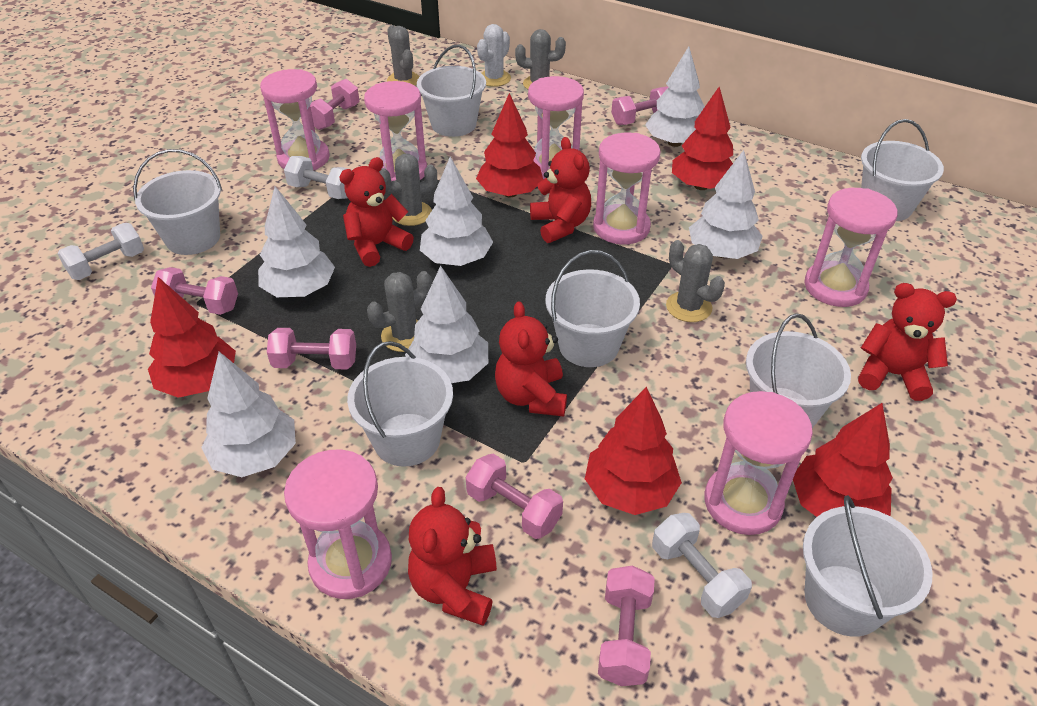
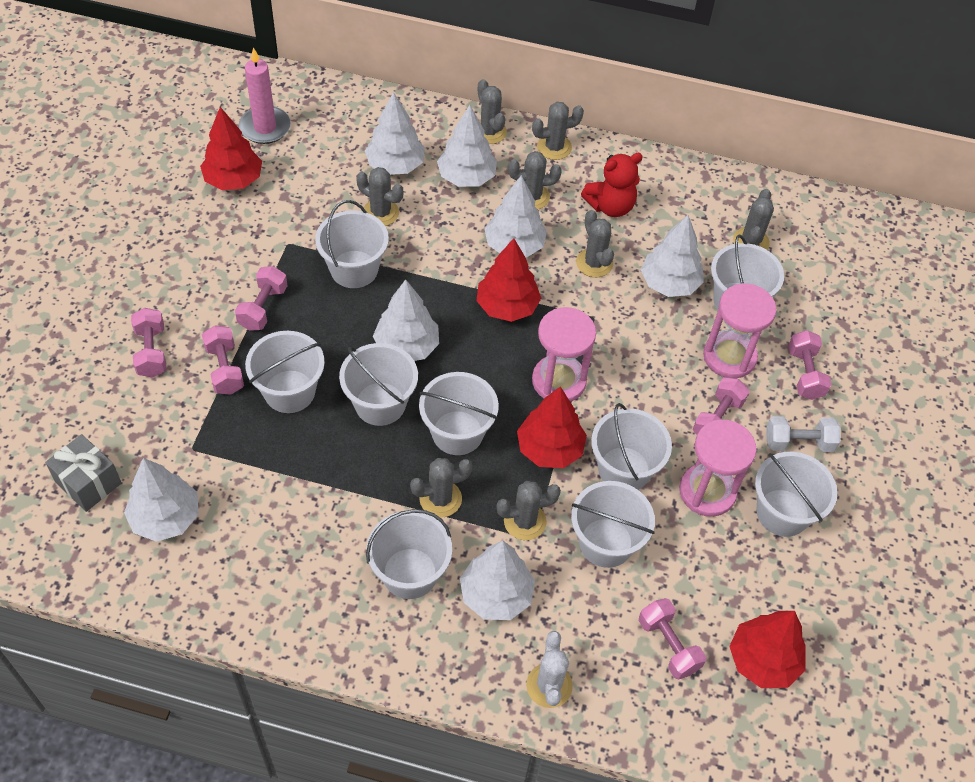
grey cactus: [367,271,432,352] [379,154,437,226] [387,25,420,85] [515,29,566,89] [666,240,725,322] = 5 -> [356,167,403,226] [410,458,472,518] [478,79,507,144] [497,481,561,540] [508,151,562,209] [532,102,584,160] [576,210,614,277] [733,189,774,250] = 8
grey gift: none = 0 -> [45,434,121,512] = 1
pink candle: none = 0 -> [239,47,291,144] = 1
pink hourglass: [260,69,330,170] [284,449,392,599] [364,81,427,181] [528,76,584,179] [593,132,661,245] [704,391,813,535] [805,188,898,307] = 7 -> [532,307,596,402] [679,420,757,517] [703,284,777,378] = 3
red teddy bear: [339,157,414,267] [408,487,497,626] [495,301,567,416] [530,137,591,243] [858,283,957,401] = 5 -> [581,153,643,217] = 1
red tree: [148,277,236,398] [476,93,543,197] [585,387,682,515] [672,87,733,190] [793,403,893,517] = 5 -> [200,107,262,190] [476,238,541,322] [517,386,587,468] [729,611,806,688] = 4
white bucket: [133,149,222,255] [347,341,453,467] [417,45,486,137] [545,250,640,367] [746,313,851,428] [803,495,933,637] [861,119,944,221] = 7 -> [245,331,325,413] [315,200,389,288] [339,343,418,426] [366,509,452,599] [419,372,499,455] [571,481,655,568] [591,403,672,490] [711,234,784,310] [755,452,837,537] = 9
white dumbbell: [57,223,144,280] [284,156,348,199] [652,513,752,618] = 3 -> [766,416,840,452] = 1
white tree: [201,352,296,477] [258,186,335,297] [405,265,488,383] [420,157,493,266] [645,46,705,147] [689,150,763,259] = 6 -> [124,458,199,542] [365,92,425,175] [373,279,439,361] [437,105,497,187] [460,541,535,620] [484,175,547,258] [641,215,704,297] = 7

